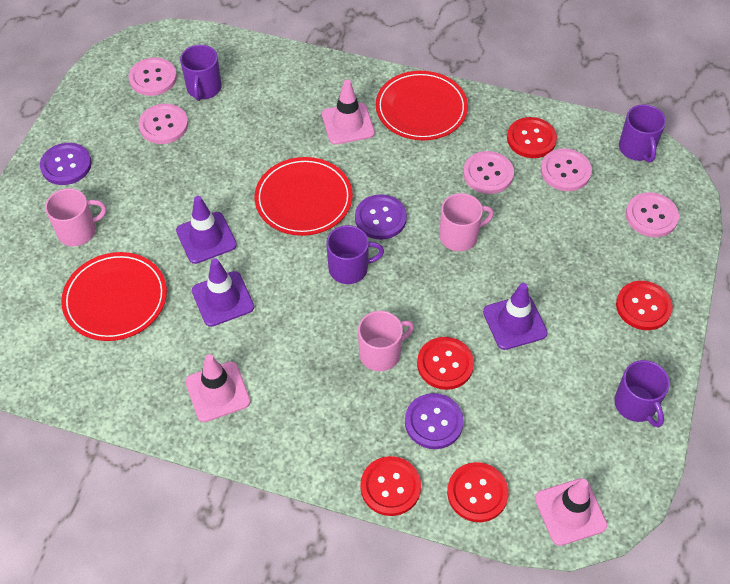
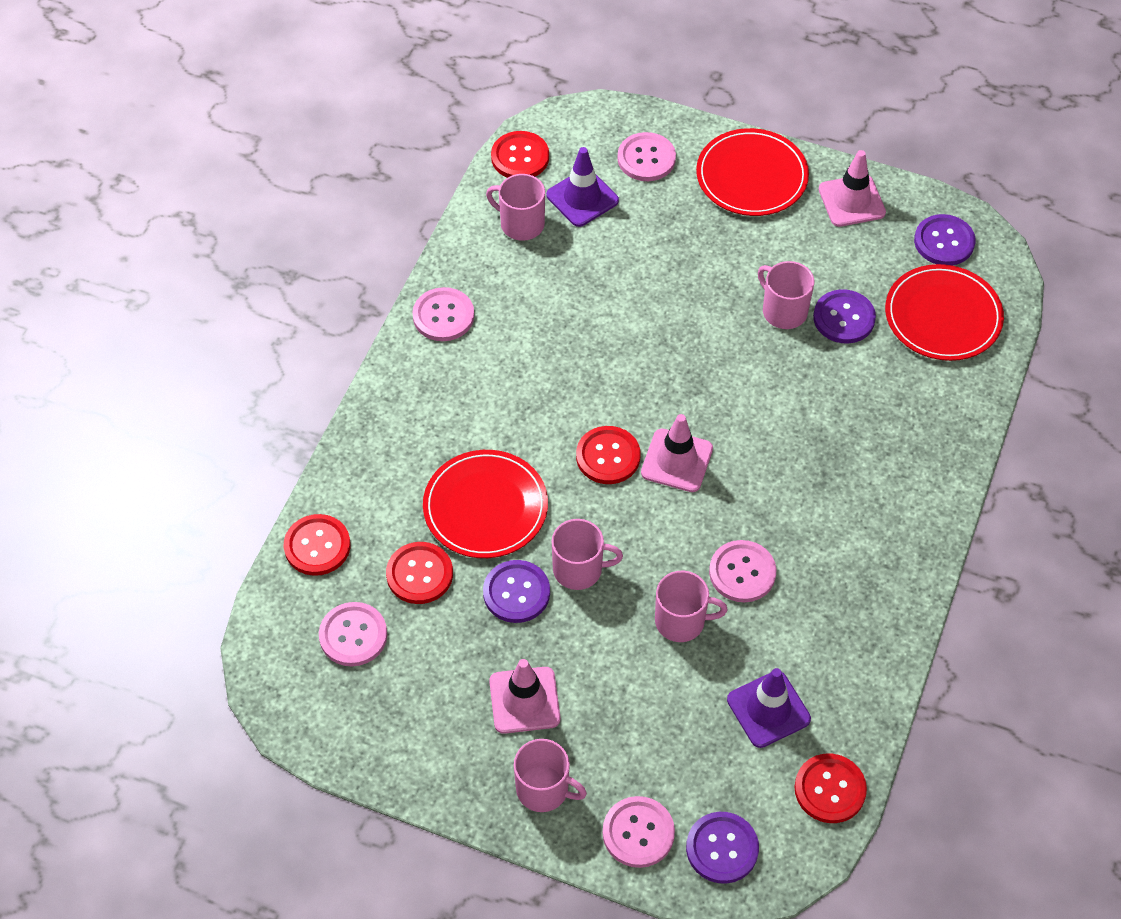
pink mug: [45,188,106,246] [358,311,414,371] [439,193,494,251] = 3 -> [486,174,545,241] [514,739,587,812] [552,519,623,590] [655,570,728,642] [758,261,814,329] = 5
purple button: [40,143,92,185] [355,194,407,240] [405,393,464,449] = 3 -> [483,560,550,623] [686,812,759,884] [813,289,876,343] [914,214,976,266] = 4
purple mug: [180,45,222,101] [326,225,384,284] [614,360,670,428] [619,104,666,163] = 4 -> none = 0
purple traffic cone: [176,196,237,264] [192,259,254,327] [483,283,548,350] = 3 -> [546,147,619,227] [727,668,811,748] = 2

